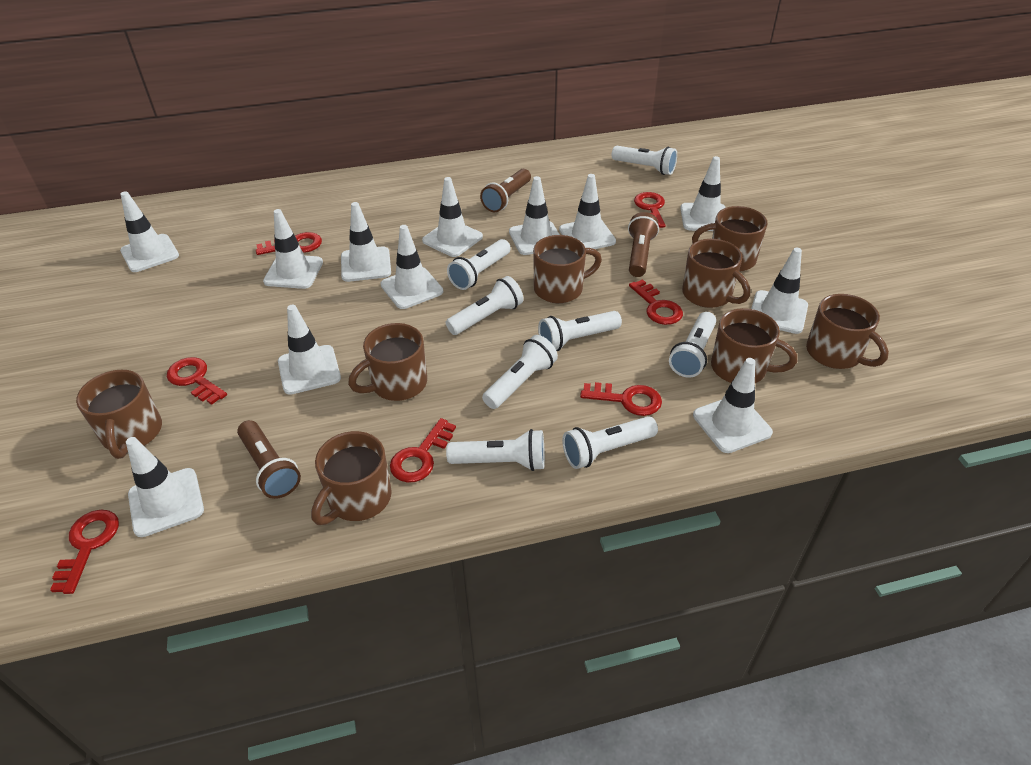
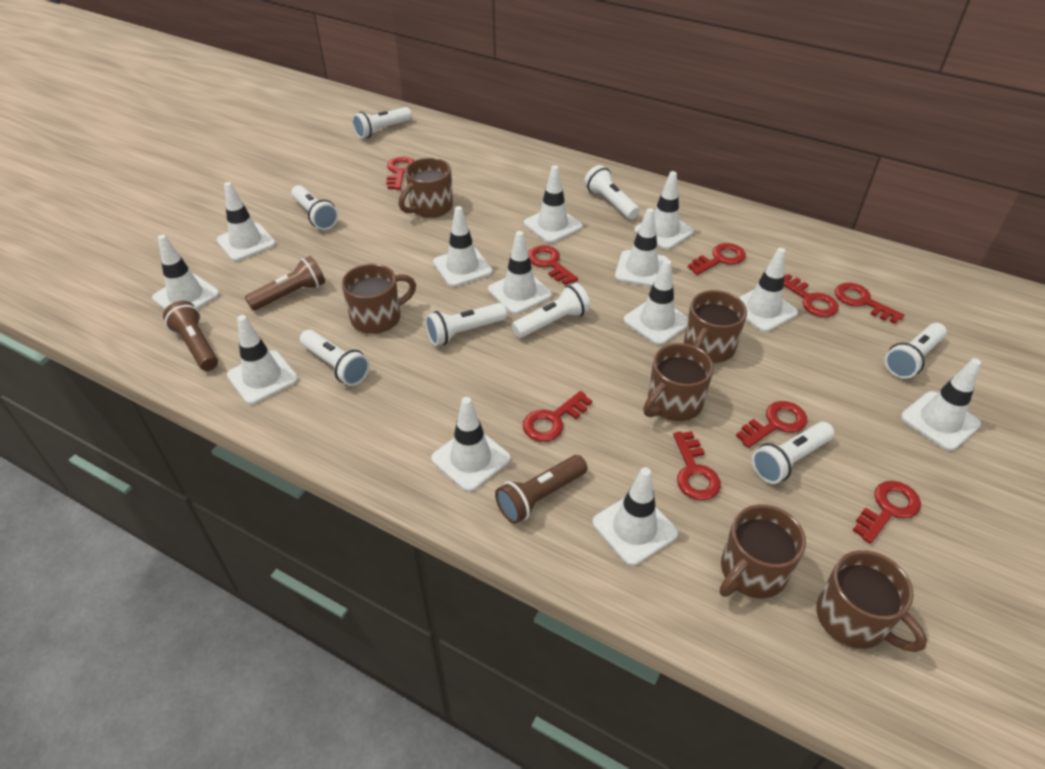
brown mug: [76,370,162,459] [311,431,392,525] [348,323,427,401] [533,235,602,303] [682,239,750,308] [692,206,767,272] [711,308,797,383] [806,294,889,369] = 8 -> [342,264,416,334] [398,158,453,218] [643,343,714,421] [684,290,747,363] [720,505,806,598] [816,550,927,652] = 6
red key: [50,510,119,594] [167,357,227,405] [256,232,322,255] [390,418,456,483] [580,382,662,416] [629,279,683,325] [634,192,666,228] = 7 -> [386,156,414,190] [523,391,592,442] [528,245,578,286] [673,431,721,500] [688,243,746,275] [736,401,807,448] [784,274,839,317] [835,283,904,324] [852,481,921,544] = 9
white traffic cone: [120,191,179,272] [126,437,204,537] [263,209,323,289] [278,305,341,395] [341,202,391,282] [380,225,443,309] [422,177,483,257] [509,176,560,255] [559,174,616,249] [680,156,726,231] [693,358,773,453] [751,248,808,334] = 12 -> [152,235,220,309] [216,182,276,261] [227,315,298,405] [431,397,510,492] [433,206,493,287] [488,231,552,314] [524,165,582,243] [592,467,678,566] [615,208,669,287] [623,259,688,345] [634,171,694,250] [739,248,798,332] [901,358,981,451] = 13

